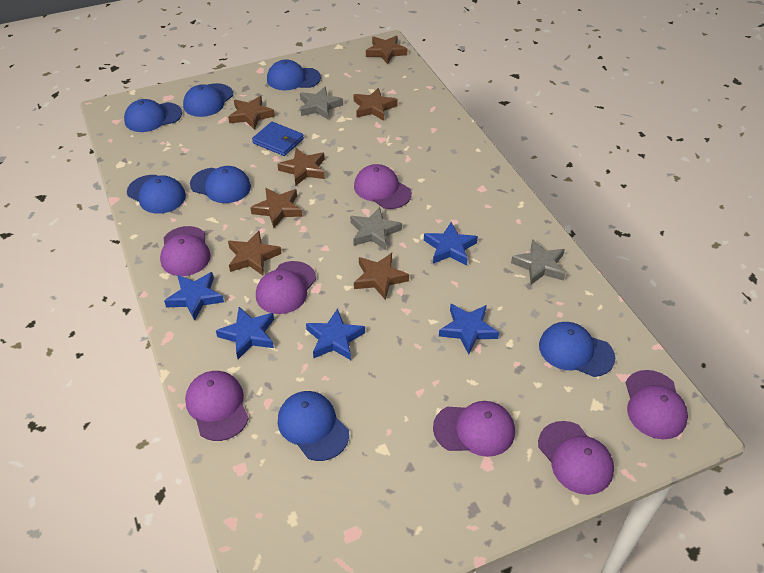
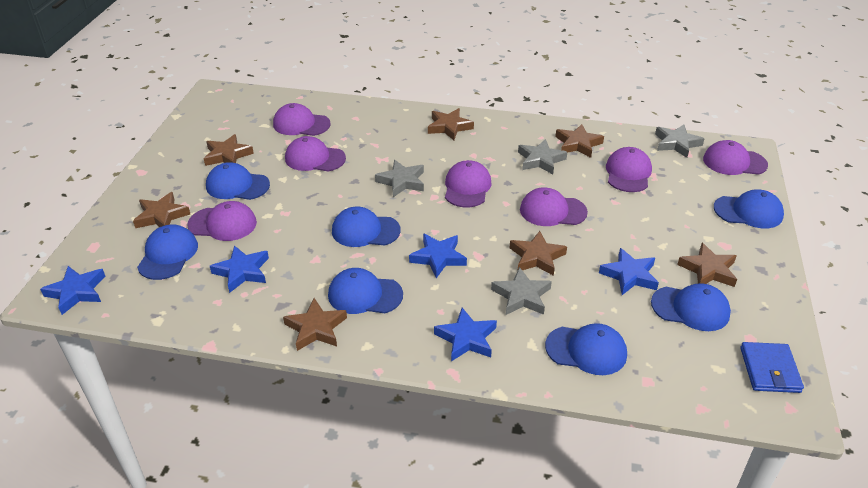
grey star: [300,87,343,119] [350,207,402,250] [511,239,565,285] = 3 -> [375,160,424,197] [491,267,552,315] [518,139,567,174] [655,124,704,158] = 4

